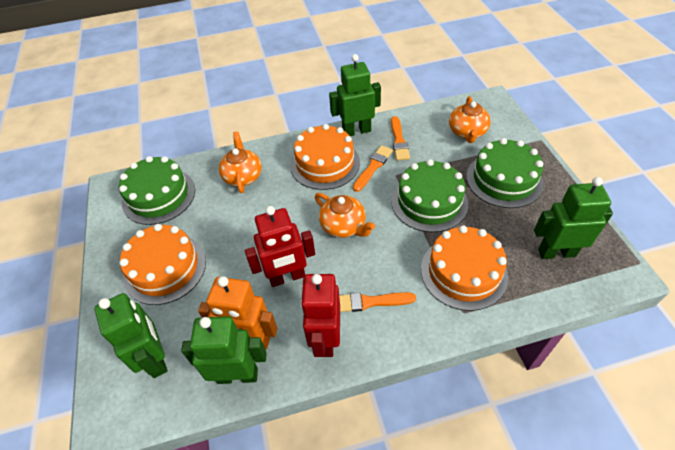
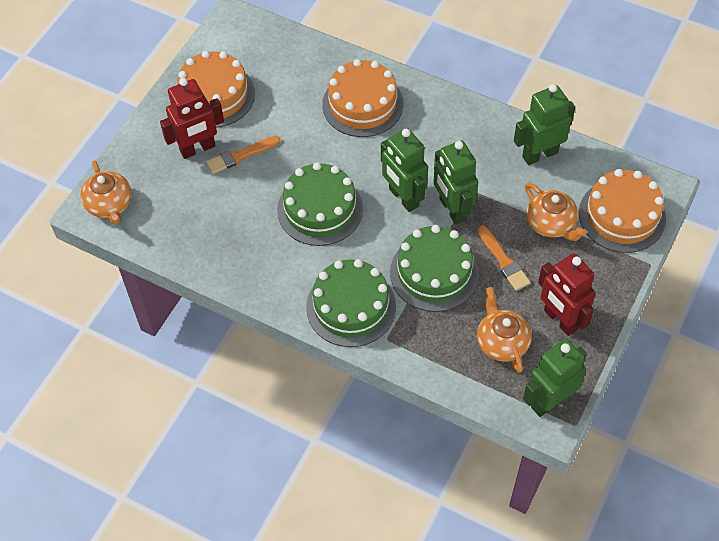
orange brush: [339,292,416,312] [353,145,393,192] [391,116,410,161] = 3 -> [206,136,280,174] [477,225,531,291] = 2
orange robot: [198,276,277,350] = 1 -> none = 0

